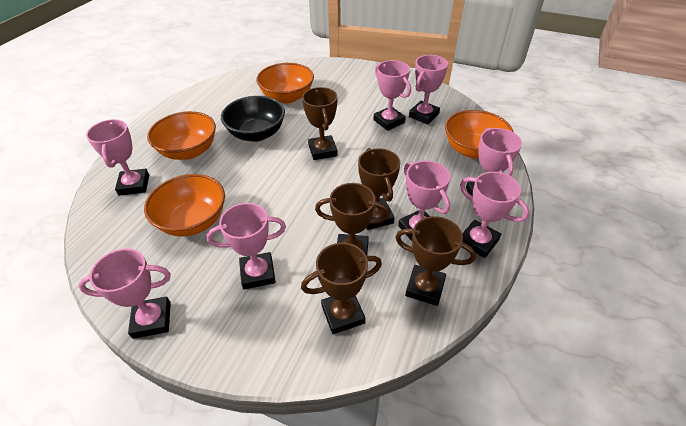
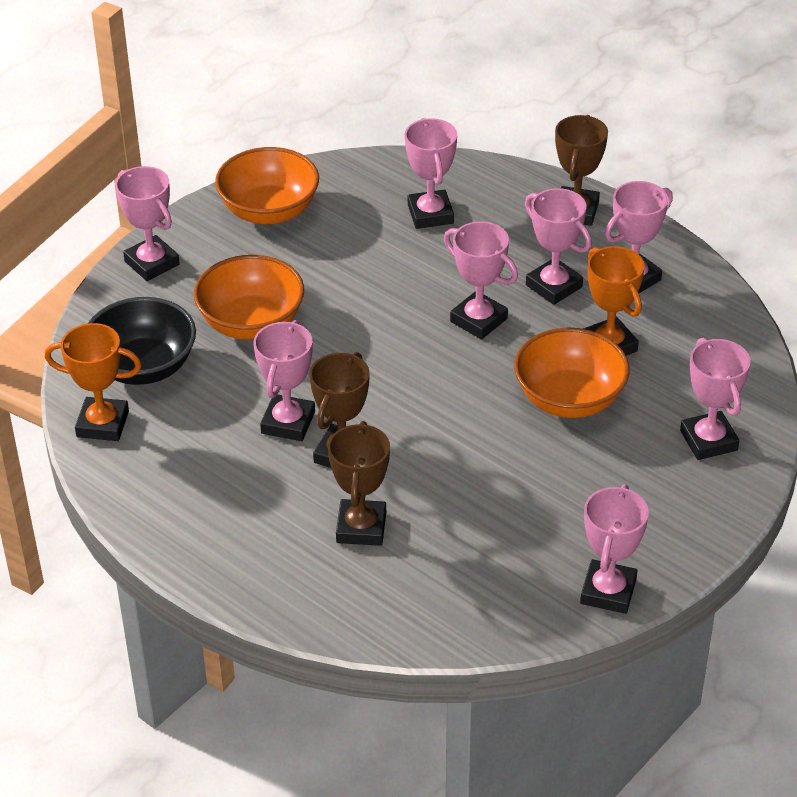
brown trophy: [301,243,382,334] [302,87,338,160] [315,183,390,256] [358,148,400,230] [395,216,476,306] = 5 -> [309,352,370,468] [328,421,390,546] [555,115,608,226] = 3
orange bowl: [144,174,225,237] [147,111,216,160] [256,63,314,103] [445,110,513,159] = 4 -> [194,255,304,340] [215,147,319,224] [514,328,630,418] = 3
orange trophy: none = 0 -> [45,323,142,441] [583,246,645,356] = 2

